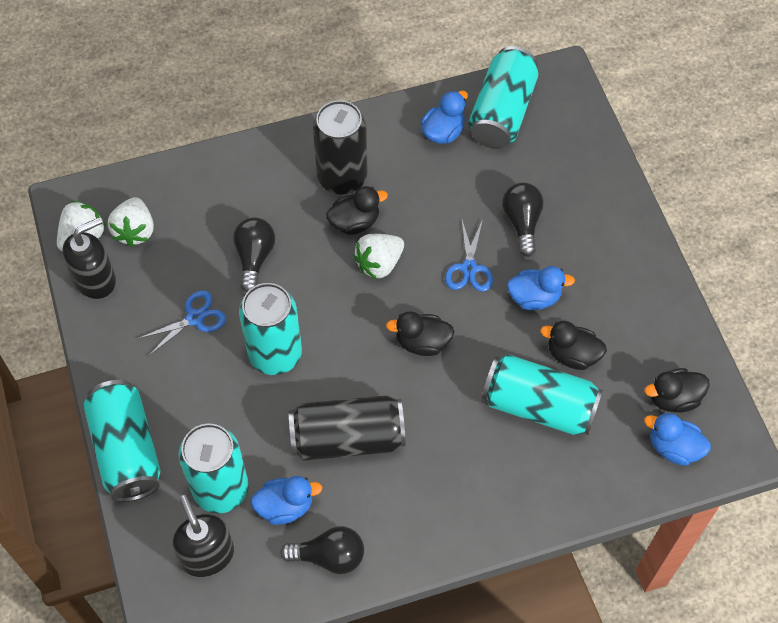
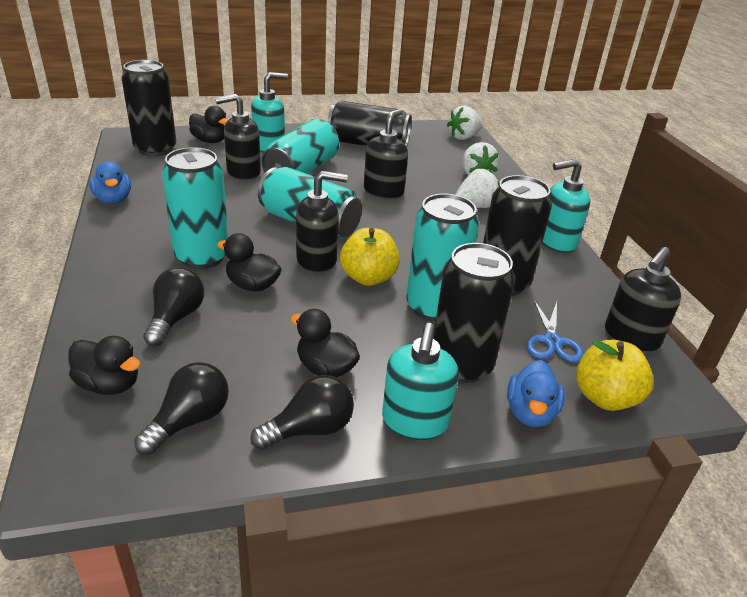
black can: [289,395,406,461] [313,100,368,195] = 2 -> [121,60,177,156] [327,101,412,147] [433,243,515,383] [483,175,552,296] = 4
black soap dispenser: [62,217,116,299] [172,495,234,577] = 2 -> [215,94,261,181] [296,171,348,273] [364,109,408,200] [605,247,681,353] = 4
blue duck: [251,476,322,525] [421,90,468,144] [507,266,575,310] [644,413,711,466] = 4 -> [89,161,131,204] [507,360,565,427] = 2
blue scissors: [137,290,226,356] [445,219,493,291] = 2 -> [526,299,584,363] = 1
turquoise can: [83,380,161,502] [179,424,249,514] [239,283,302,375] [468,46,538,149] [482,354,603,435] = 5 -> [162,147,228,269] [258,167,362,239] [261,119,339,174] [406,194,479,321] = 4
turquoise soap dispenser: none = 0 -> [251,72,288,153] [382,323,459,440] [542,159,590,253] = 3
yellow apple: none = 0 -> [340,228,400,286] [576,339,654,411] = 2

